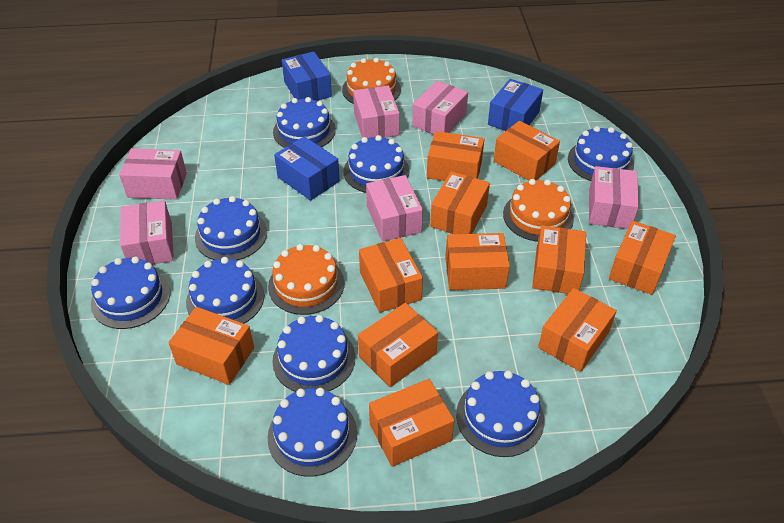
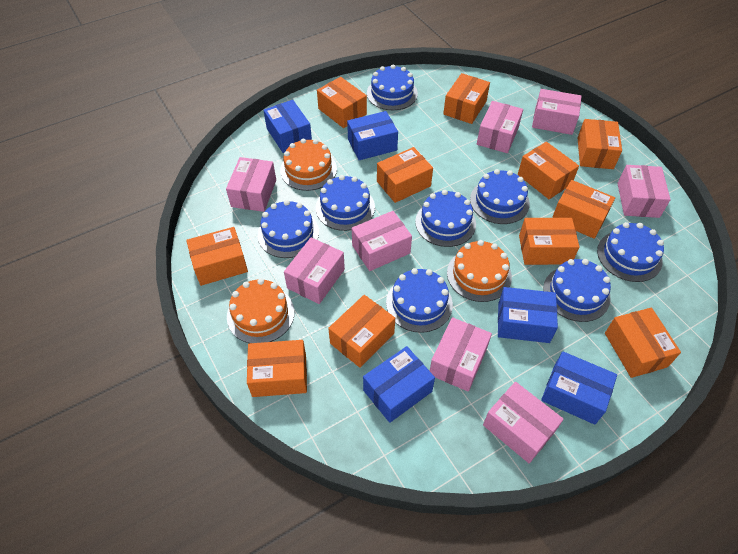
blue box: [274,136,340,201] [282,52,332,101] [488,79,543,131] = 3 -> [263,100,312,153] [347,111,398,160] [363,346,435,423] [498,287,558,343] [541,351,617,425] = 5
blue cake: [91,256,170,329] [186,257,264,324] [195,196,267,260] [268,388,357,477] [272,315,355,392] [273,97,336,148] [343,135,409,193] [456,370,544,457] [568,126,634,181] = 9 -> [257,200,319,258] [316,175,375,231] [367,64,418,110] [386,268,453,333] [415,190,476,247] [470,169,530,224] [543,259,611,322] [597,222,664,282] = 8
pink box: [119,148,187,200] [120,200,174,265] [353,86,400,138] [366,175,423,241] [412,81,468,135] [589,166,639,229] = 6 -> [226,157,276,212] [284,237,345,304] [352,211,412,271] [430,317,492,392] [477,101,523,153] [483,382,564,463] [532,89,582,135] [617,165,671,218] = 8

